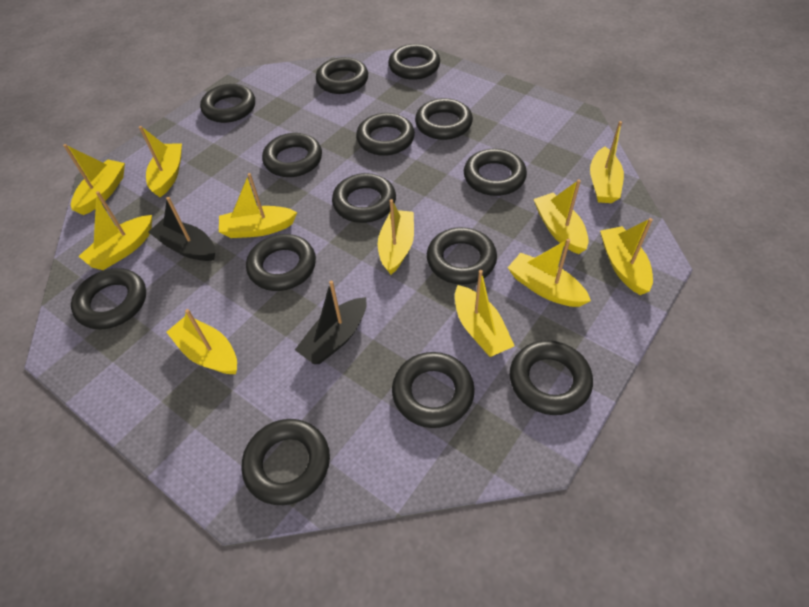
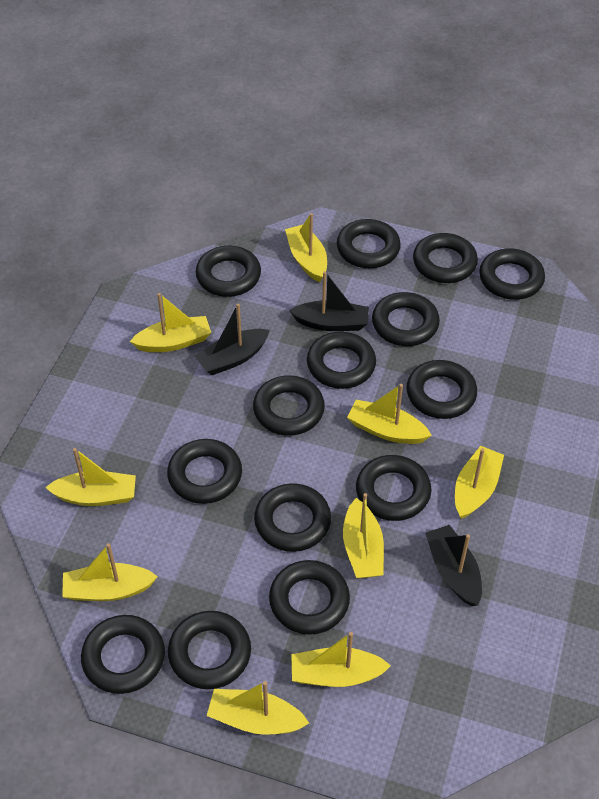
black boat: [149,197,215,261] [295,281,366,364] = 2 -> [195,304,270,375] [289,271,369,331] [426,525,482,606] = 3
yellow boat: [63,144,125,215] [79,191,152,270] [139,126,182,197] [166,309,237,374] [219,173,297,238] [378,199,414,275] [455,270,514,357] [508,239,591,307] [533,180,589,254] [590,121,624,203] [600,218,653,295] = 11 -> [45,448,136,506] [62,543,158,601] [130,293,211,352] [207,681,309,735] [285,213,327,282] [291,632,391,687] [343,493,384,578] [347,384,432,444] [455,446,504,519] = 9

